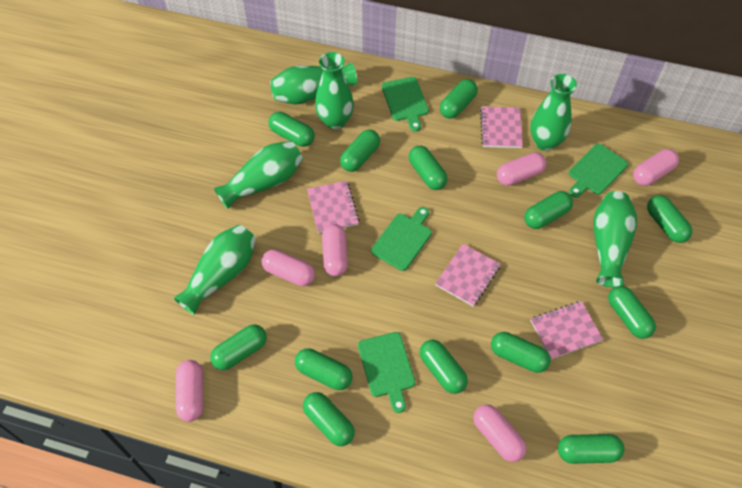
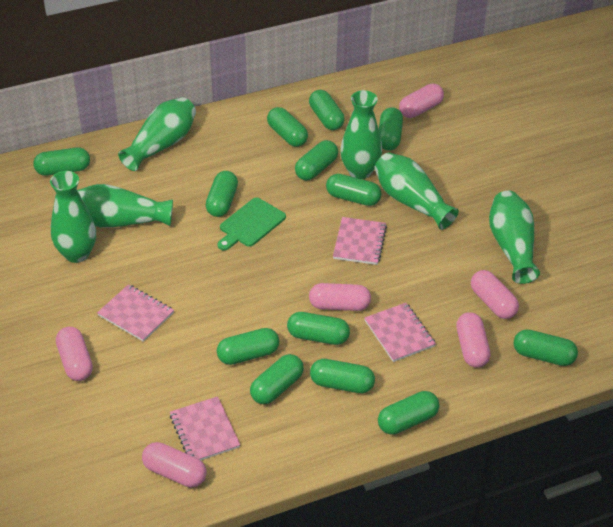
green cutting board: [358,332,415,413] [371,207,432,271] [382,77,429,131] [569,144,628,198] = 4 -> [218,198,286,251] = 1

